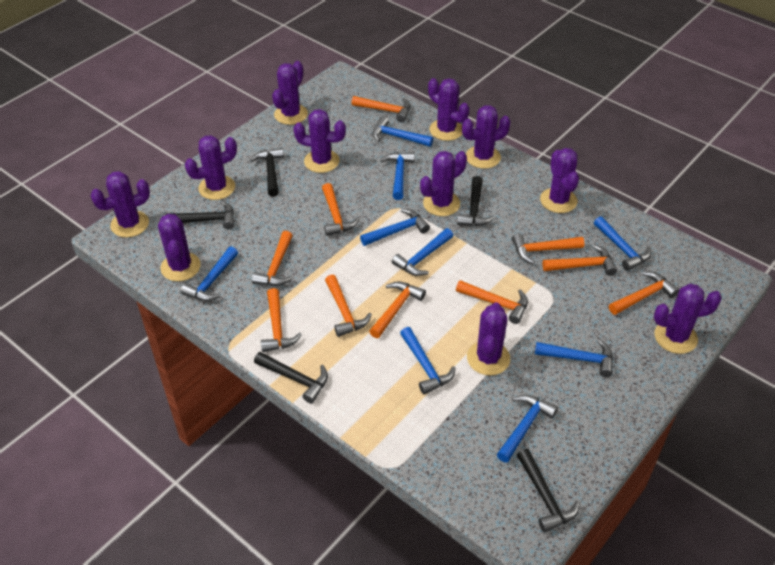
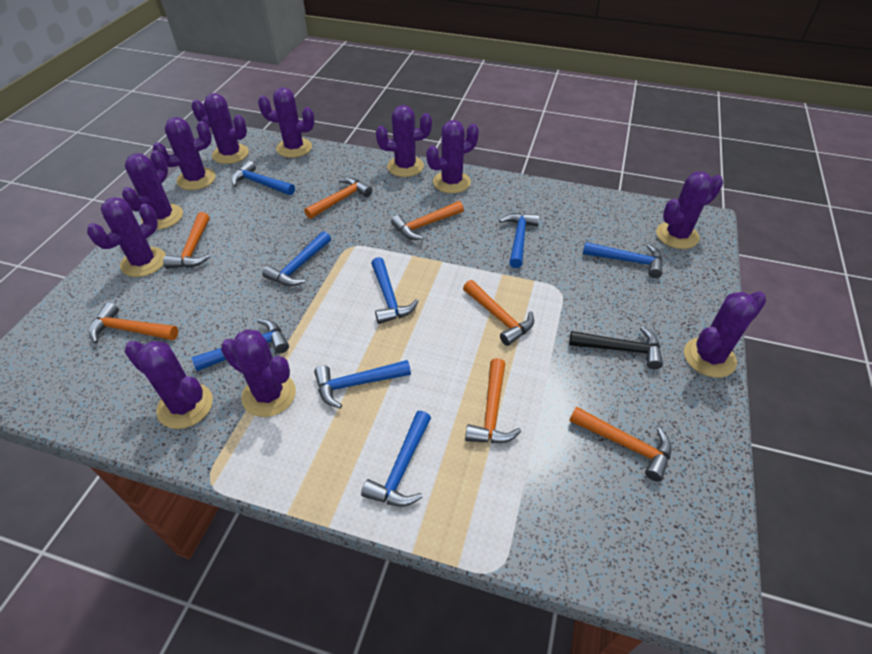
black hammer: [169,201,234,229] [250,148,284,197] [254,352,328,403] [457,176,494,226] [517,449,580,533] = 5 -> [569,326,663,369] = 1
blue hammer: [181,247,238,301] [360,209,430,246] [373,116,433,147] [380,152,415,200] [392,228,453,276] [400,327,455,394] [497,395,558,463] [535,339,613,377] [594,216,651,271] = 9 -> [192,319,289,371] [231,161,295,195] [262,231,331,286] [314,360,411,409] [361,411,431,507] [371,257,419,324] [499,213,540,268] [583,242,662,278] = 8
orange hammer: [252,231,293,286] [261,288,302,352] [322,183,359,236] [325,275,372,337] [351,96,410,122] [369,281,426,338] [456,280,528,324] [512,234,585,264] [542,245,617,275] [609,271,679,315] = 10 -> [89,303,178,344] [163,212,210,268] [304,177,372,219] [391,201,464,240] [463,280,534,346] [465,358,521,443] [570,407,672,482] = 7

